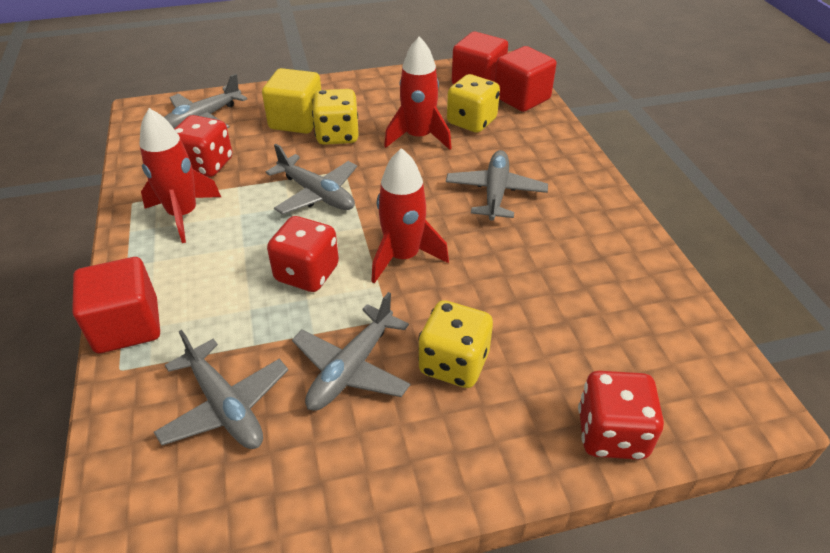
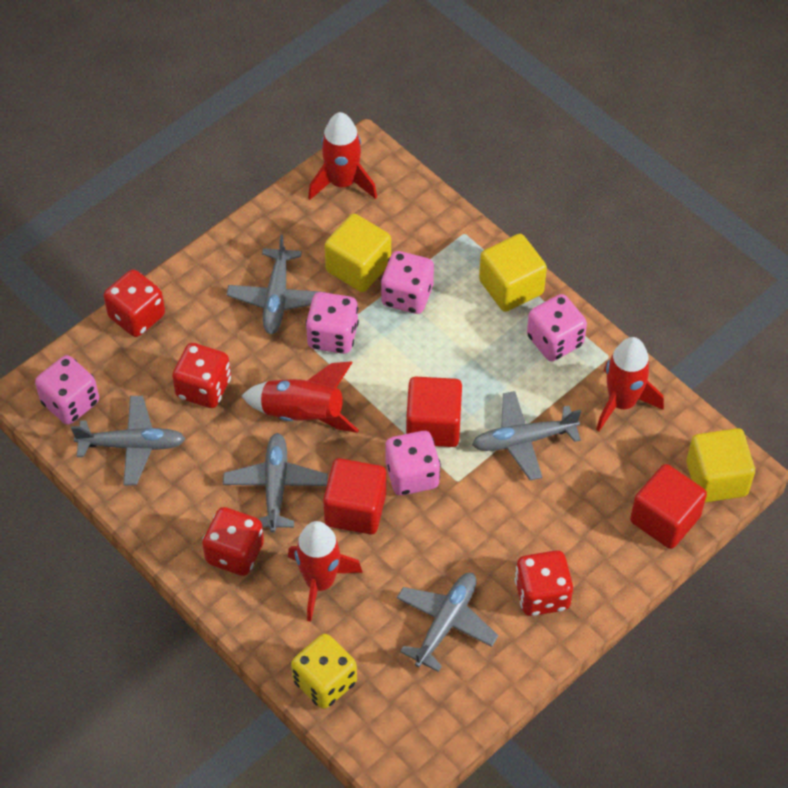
pink dice: none = 0 -> [35,355,99,425] [305,292,359,354] [381,251,434,314] [385,431,441,495] [527,294,587,361] = 5
red dice: [175,115,232,177] [267,216,339,292] [578,371,664,460] = 3 -> [104,270,165,337] [172,343,231,408] [202,507,264,576] [515,550,573,616] = 4
red rocket: [139,108,221,243] [371,148,449,283] [384,36,452,150] = 3 -> [242,362,359,433] [288,521,363,622] [308,112,377,200] [596,337,664,431] = 4
yellow cube: [262,68,321,134] = 1 -> [324,214,391,292] [479,234,547,312] [686,428,755,503] = 3
yellow dice: [312,89,359,145] [418,300,493,388] [447,74,500,133] = 3 -> [291,634,357,709] = 1

